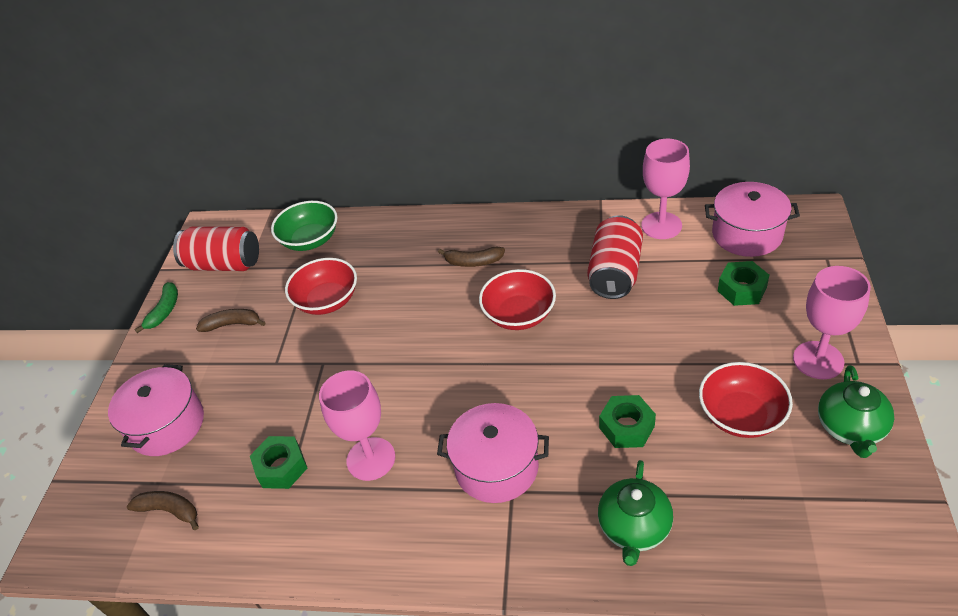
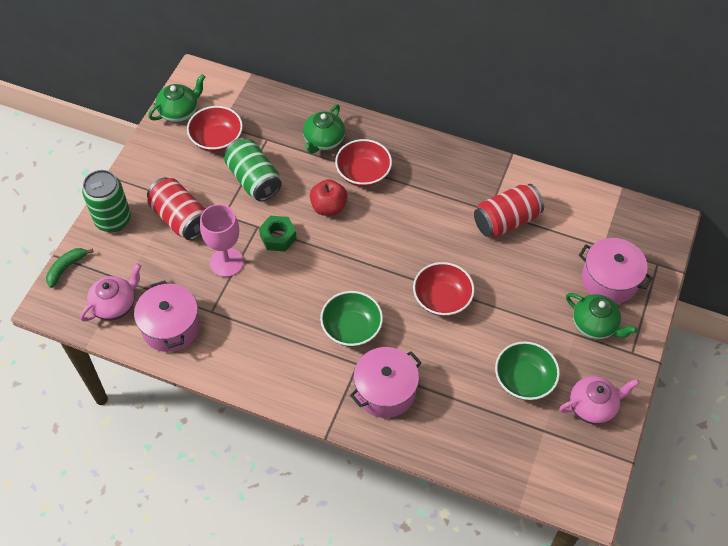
brown banana: [127,491,199,530] [196,309,265,332] [438,247,505,267] = 3 -> none = 0
green bowl: [271,201,338,251] = 1 -> [320,291,383,347] [495,341,560,400] = 2
green can: none = 0 -> [82,170,131,232] [224,138,282,201] = 2
green nut: [250,436,307,489] [599,395,656,448] [718,261,770,306] = 3 -> [259,216,297,251] = 1
green teapot: [598,460,673,566] [818,365,894,458] = 2 -> [148,74,205,122] [303,104,345,154] [566,293,638,339] = 3
pink goblet: [319,370,395,481] [641,139,690,239] [793,266,871,379] = 3 -> [200,204,244,277] = 1
pink teapot: none = 0 -> [80,264,142,322] [559,376,639,425] = 2
red apple: none = 0 -> [310,179,348,216] = 1

